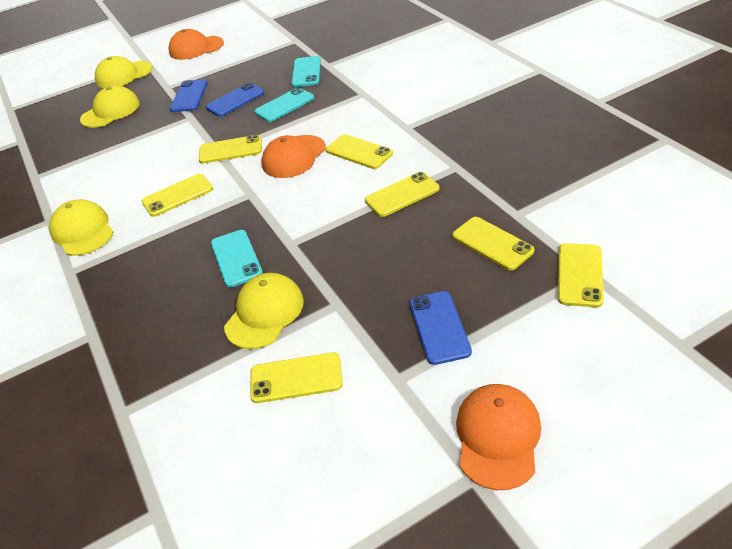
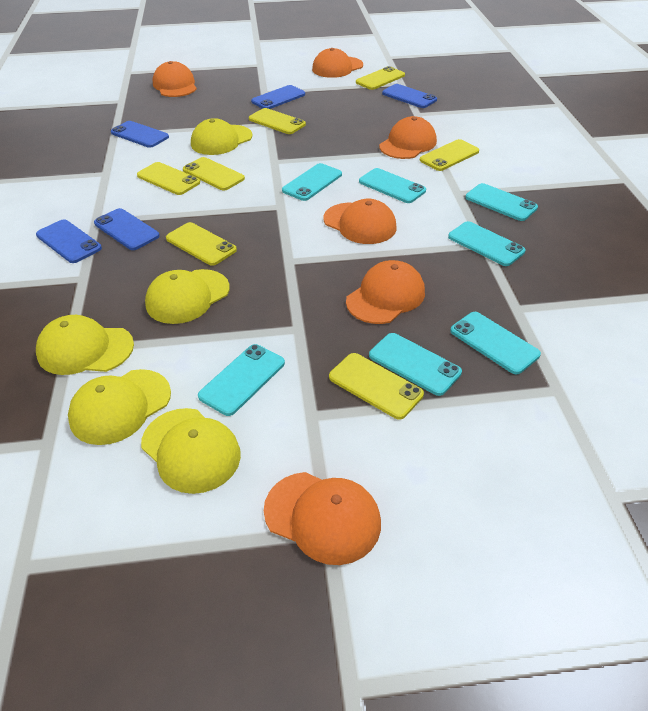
blue phone: [170,80,208,112] [206,83,264,117] [410,291,472,365] = 3 -> [36,219,102,263] [94,208,160,250] [111,121,169,148] [251,85,305,109] [382,84,437,108] = 5
orange cap: [169,29,224,60] [262,135,326,178] [456,384,541,490] = 3 -> [153,61,197,97] [264,472,381,565] [312,48,363,78] [324,199,397,244] [346,260,425,324] [379,116,437,159] = 6
turquoise phone: [211,230,263,288] [254,87,314,122] [291,56,321,87] = 3 -> [198,344,285,416] [282,163,342,201] [359,168,426,203] [369,333,462,396] [448,221,525,266] [450,312,541,374] [466,183,538,221] = 7
yellow cap: [49,199,114,256] [80,85,140,128] [95,56,152,88] [224,273,304,349] = 4 -> [36,315,134,375] [68,369,171,445] [141,408,241,494] [145,269,230,324] [191,118,252,155] = 5

